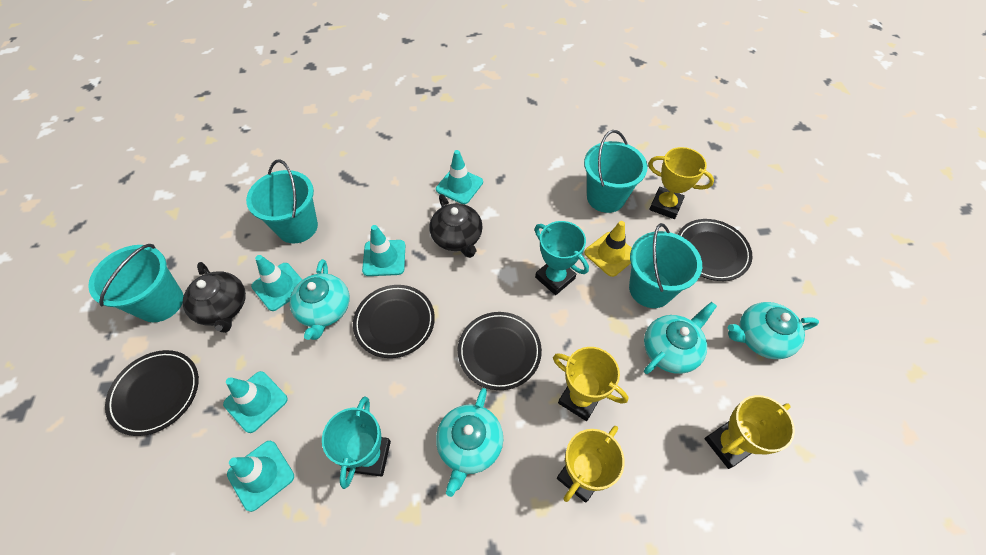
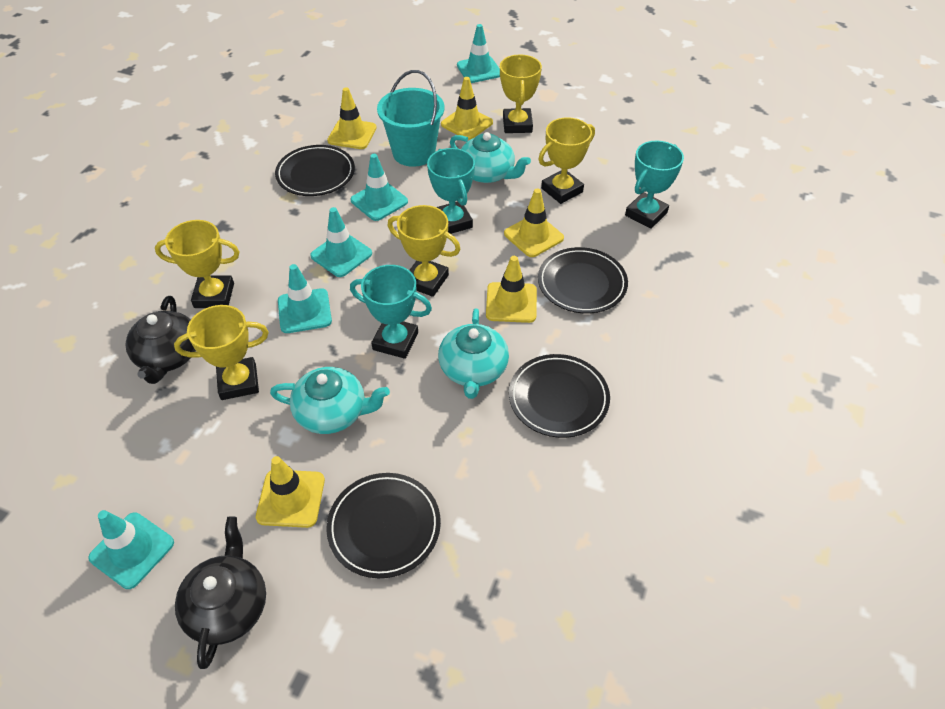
turquoise bucket: [88,244,184,322] [246,159,318,243] [584,130,648,213] [629,223,702,308] = 4 -> [377,70,444,167] = 1
turquoise teapot: [290,259,350,340] [436,388,503,497] [644,302,717,374] [728,302,819,359] = 4 -> [270,367,390,434] [438,308,509,399] [450,132,531,183] = 3
turquoise trophy: [322,397,391,489] [535,221,589,295] = 2 -> [350,265,432,359] [427,148,475,234] [625,141,684,229] = 3
yellow traffic cone: [584,221,632,277] = 1 -> [256,456,325,528] [327,87,377,149] [441,77,493,140] [486,256,537,323] [504,189,564,257] = 5
yellow trophy: [553,347,628,421] [557,426,625,503] [648,147,714,219] [704,395,795,469] = 4 -> [155,220,240,308] [174,305,269,400] [388,205,461,297] [500,54,542,133] [538,117,595,204] = 5

